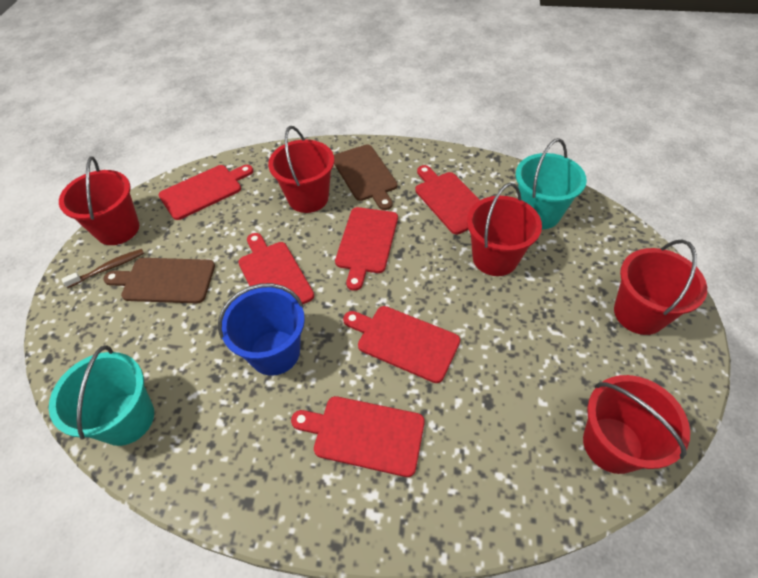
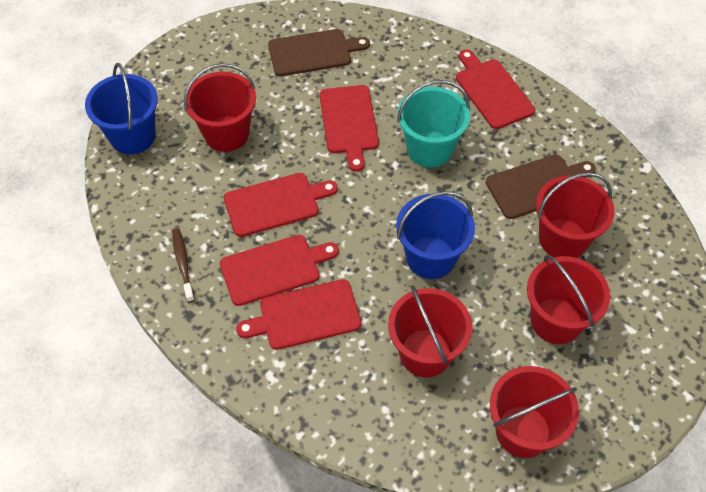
blue bucket: [218,283,305,376] = 1 -> [85,63,158,154] [396,191,475,279] = 2
red cutting board: [159,165,253,220] [238,233,314,304] [291,396,425,477] [335,207,398,291] [343,306,460,383] [415,165,480,234] = 6 -> [220,235,339,306] [224,173,338,237] [236,279,361,350] [320,85,379,172] [456,49,535,129] = 5
turquoise bucket: [49,345,154,446] [516,138,587,229] = 2 -> [397,80,470,168] = 1

